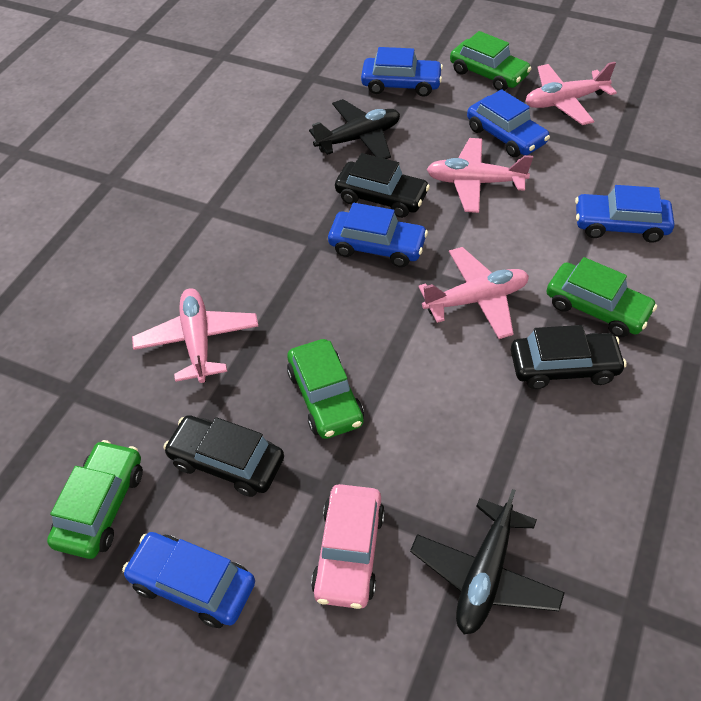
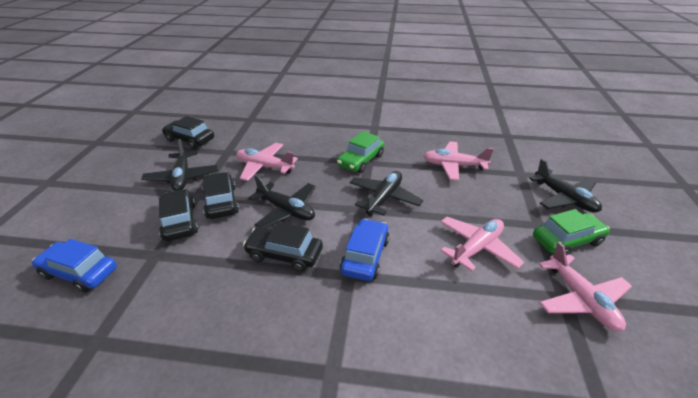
black car: [163,415,284,497] [335,153,430,218] [511,325,627,389] = 3 -> [159,189,198,241] [162,116,214,149] [202,172,239,219] [243,222,323,272] = 4
black plane: [309,99,400,159] [410,489,565,634] = 2 -> [141,139,218,191] [248,175,316,228] [349,171,423,217] [529,159,602,213] = 4
blue car: [122,532,255,628] [328,203,428,267] [361,47,443,97] [467,89,550,157] [575,185,674,243] = 5 -> [32,239,117,293] [340,219,390,281] = 2
green car: [47,440,143,559] [287,339,364,439] [450,31,532,91] [547,257,657,337] = 4 -> [337,131,385,173] [533,209,610,255] = 2
pink car: [311,484,385,609] = 1 -> none = 0

